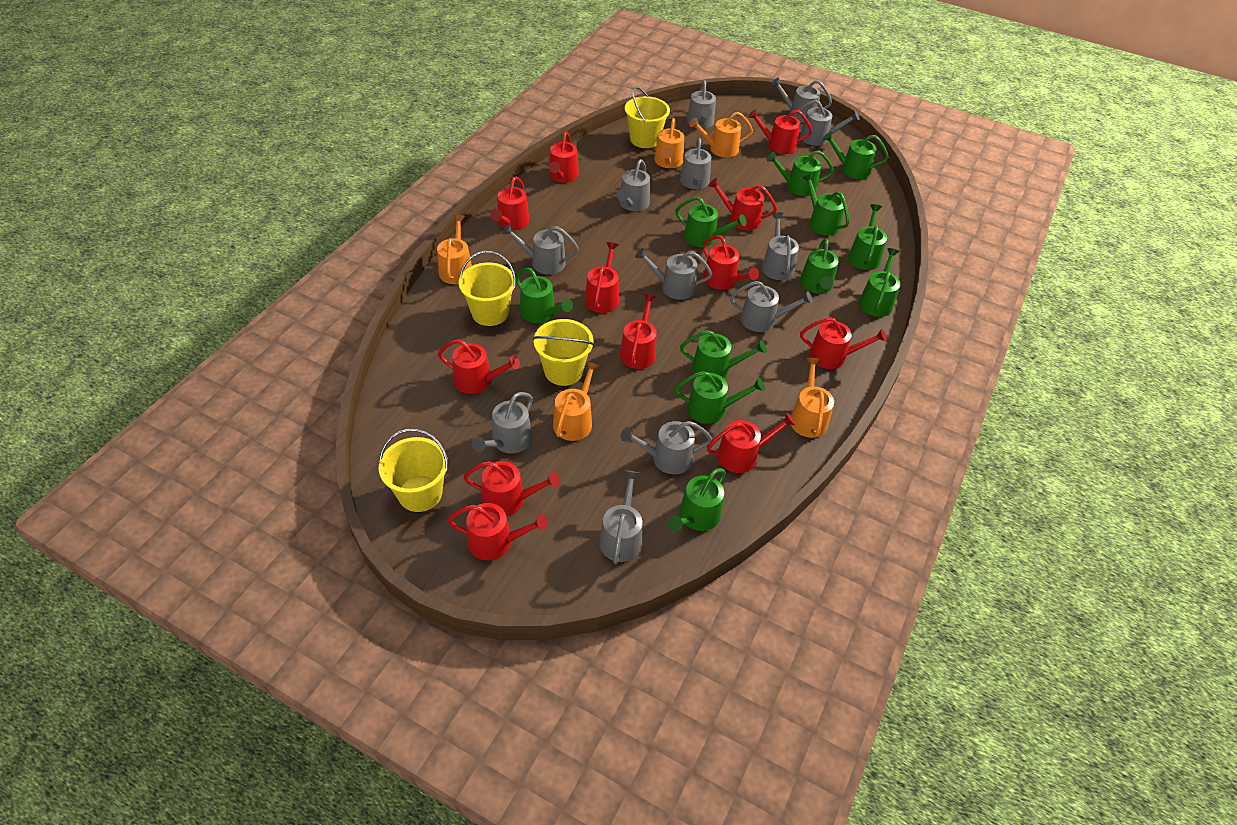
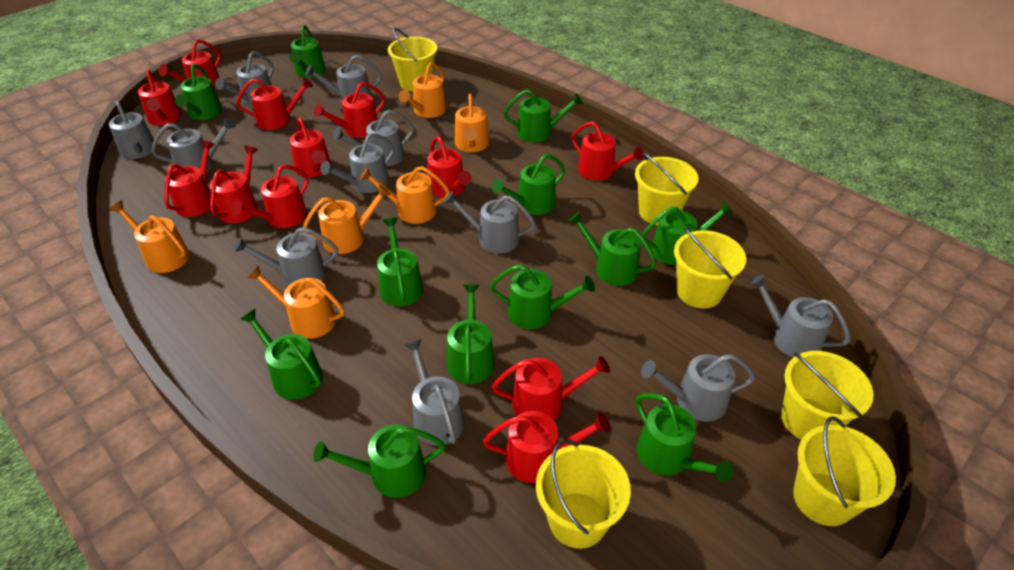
green watering can: [515,268,573,323] [667,468,726,531] [674,371,765,424] [675,196,746,247] [680,330,767,379] [767,151,834,196] [800,238,839,294] [802,173,849,235] [823,132,889,179] [848,204,887,270] [859,248,900,317] = 11 -> [175,64,222,120] [240,309,323,400] [289,25,326,78] [313,425,445,498] [377,218,423,307] [447,284,495,384] [490,265,595,329] [492,154,565,215] [503,89,583,142] [568,212,657,286] [636,393,733,483] [641,202,733,265] = 12
grey watering can: [472,392,533,453] [502,224,579,275] [599,470,642,564] [617,159,650,211] [621,421,712,474] [635,248,712,300] [680,138,711,189] [687,80,716,129] [730,281,813,332] [762,212,799,280] [771,77,832,123] [793,100,859,146] = 12 -> [109,101,157,159] [151,118,235,171] [215,51,274,106] [234,227,338,286] [305,55,382,103] [320,133,394,193] [333,110,414,167] [405,339,465,446] [444,191,536,254] [641,354,755,422] [749,274,851,358] = 11
orange watering can: [437,214,472,284] [553,361,600,441] [654,118,684,168] [689,112,753,158] [791,358,834,438] = 5 -> [109,201,190,273] [248,265,345,339] [303,185,391,254] [360,166,450,224] [399,62,446,118] [455,94,489,152] = 6
yellow bucket: [379,429,448,512] [459,251,516,326] [533,319,594,386] [625,87,670,148] = 4 -> [388,28,438,91] [536,439,631,549] [635,153,698,225] [674,228,746,308] [781,351,874,440] [793,417,896,526] = 6

